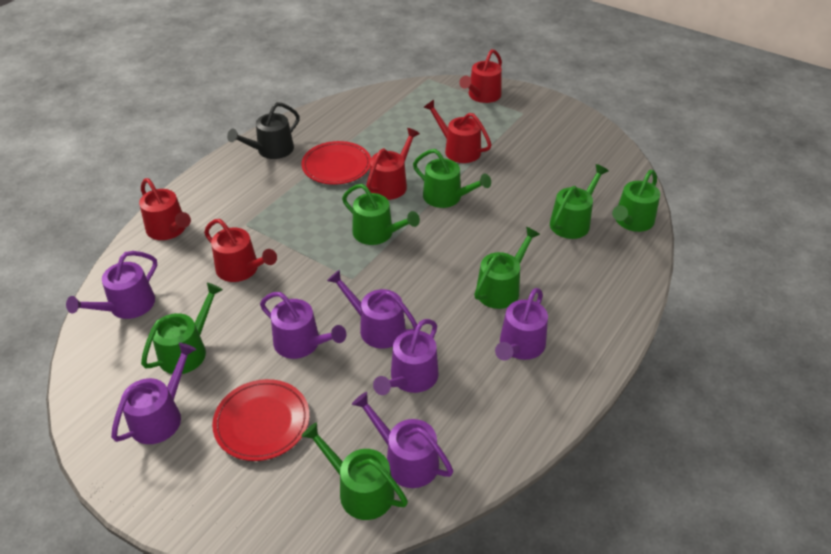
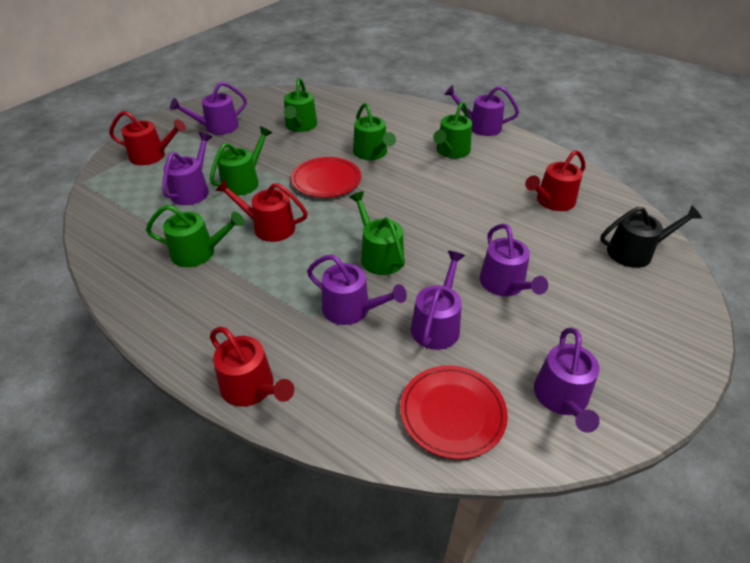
green watering can: [141,283,223,374] [301,422,408,520] [342,184,420,245] [413,149,491,208] [474,227,540,309] [550,164,608,239] [612,170,660,232] = 7 -> [146,205,245,267] [210,126,272,196] [284,77,317,132] [349,191,405,275] [353,103,396,160] [433,101,472,158] = 6
red watering can: [139,178,191,240] [204,219,277,282] [366,128,420,200] [423,100,492,163] [459,49,502,103] = 5 -> [109,111,186,165] [210,327,294,407] [215,179,308,242] [525,150,585,211] = 4

